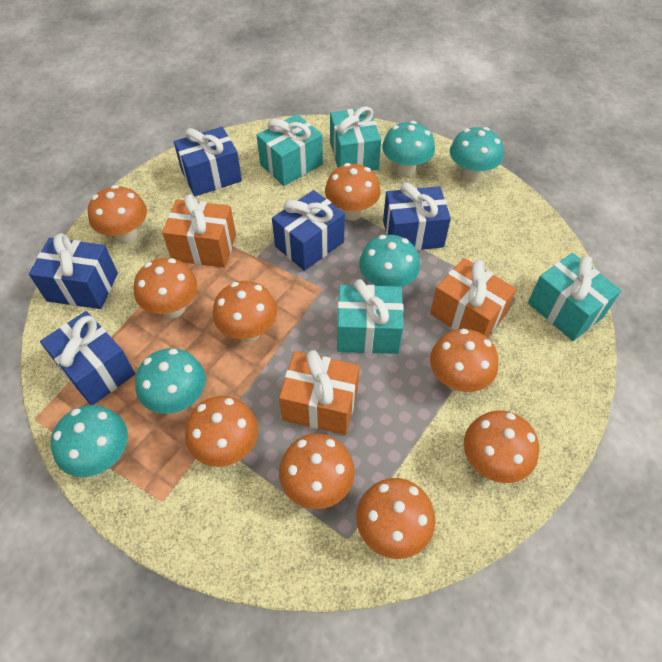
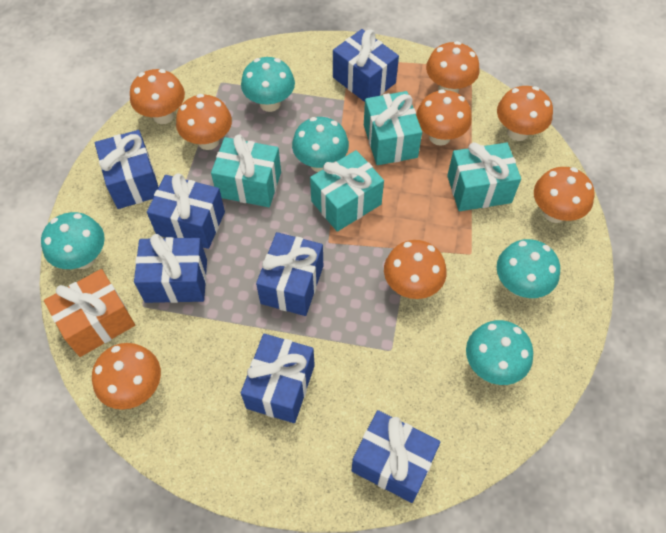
blue gift: [29,233,118,309] [40,311,135,405] [174,127,242,196] [272,190,345,271] [383,182,451,250] = 5 -> [95,130,159,209] [134,234,207,303] [147,173,225,249] [241,334,315,423] [256,232,323,316] [333,29,399,102] [351,410,441,503] = 7
orange gift: [162,194,236,268] [279,350,360,435] [430,258,516,337] = 3 -> [44,269,135,357] = 1
orange mushroom: [88,185,147,244] [134,258,197,318] [185,396,258,467] [213,281,277,342] [279,434,355,509] [325,163,380,221] [356,478,435,559] [430,329,498,392] [464,410,539,483] = 9 -> [92,343,161,410] [130,69,185,124] [176,94,232,150] [384,240,447,299] [416,89,472,146] [426,41,480,93] [497,86,553,141] [534,167,595,223] = 8

